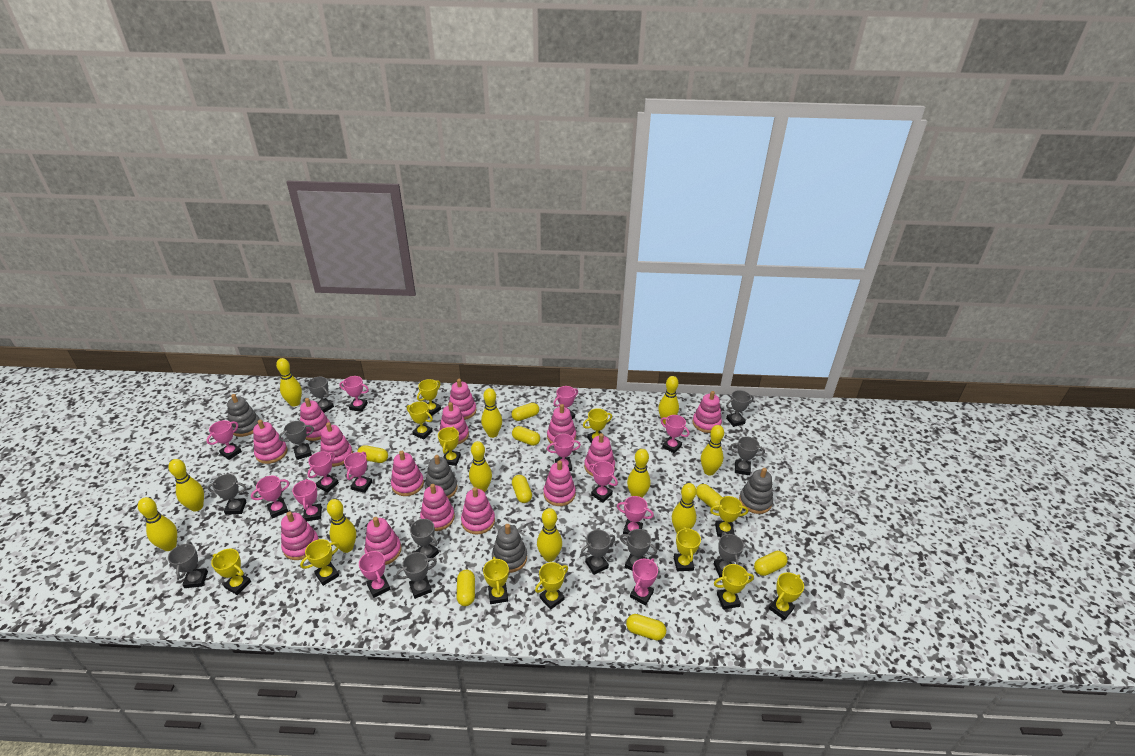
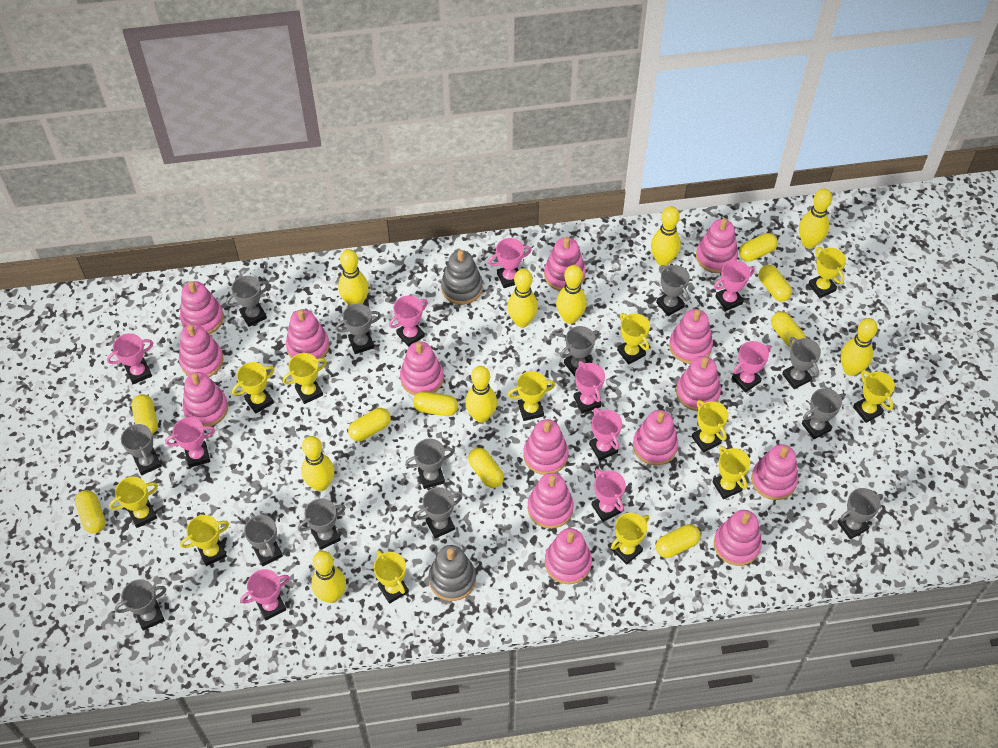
grey stacking toy: [227,394,260,437] [425,455,458,499] [492,524,527,573] [739,468,773,514] = 4 -> [428,545,476,601] [441,250,483,305] = 2
grey trophy: [168,542,208,588] [208,474,247,515] [279,421,314,460] [308,377,334,413] [396,552,437,599] [409,519,439,562] [581,530,615,575] [620,529,657,570] [714,532,744,578] [726,390,754,427] [730,436,765,475] = 11 -> [114,579,167,631] [121,422,162,475] [226,276,269,327] [244,513,283,566] [298,498,346,550] [335,304,381,354] [405,439,454,489] [415,487,462,539] [560,326,600,376] [656,265,690,316] [782,337,821,389] [802,388,845,439] [837,488,883,539] = 13
pink stacking toy: [253,420,287,464] [281,511,319,560] [300,398,330,441] [320,422,353,467] [365,517,401,565] [391,451,424,496] [420,484,455,531] [439,402,469,444] [449,379,476,420] [461,487,495,535] [543,460,576,506] [547,404,576,443] [584,433,615,476] [693,391,722,433] = 14 -> [179,324,224,377] [180,281,224,334] [183,372,228,426] [286,309,329,359] [400,341,444,396] [523,419,568,475] [527,473,574,529] [544,237,586,291] [545,528,592,584] [633,410,678,466] [669,309,713,364] [676,356,721,411] [696,218,738,273] [714,510,762,566] [751,444,798,500] = 15
pink trophy: [206,420,242,460] [251,476,289,518] [292,479,322,521] [308,451,339,493] [339,376,369,412] [344,452,372,493] [359,551,390,598] [547,434,581,471] [553,386,578,419] [589,461,618,503] [617,496,654,534] [630,558,658,605] [661,415,690,454] = 13 -> [107,333,153,384] [165,417,215,468] [240,569,290,621] [389,295,428,347] [488,238,532,288] [574,361,605,414] [589,408,622,461] [592,469,626,522] [714,260,755,311] [732,341,771,393] = 10
yellow bowling pin: [138,497,177,551] [168,459,204,512] [276,358,302,407] [327,499,356,553] [469,441,492,492] [481,388,502,438] [537,508,562,562] [627,449,650,498] [658,376,679,424] [672,483,696,533] [701,425,724,476] = 11 -> [301,436,334,491] [311,551,346,603] [338,249,369,306] [465,366,497,423] [507,269,538,328] [556,265,587,324] [651,206,681,266] [799,188,832,249] [841,318,878,376] = 9
yellow capsule: [357,445,388,463] [457,570,475,606] [512,403,539,421] [512,426,540,446] [512,475,532,503] [626,614,666,641] [696,484,723,511] [754,551,788,576] = 8 -> [75,490,105,534] [132,394,158,434] [348,408,391,441] [413,391,458,416] [468,448,504,488] [656,524,701,558] [739,233,778,262] [759,265,792,302] [771,312,806,348] = 9

